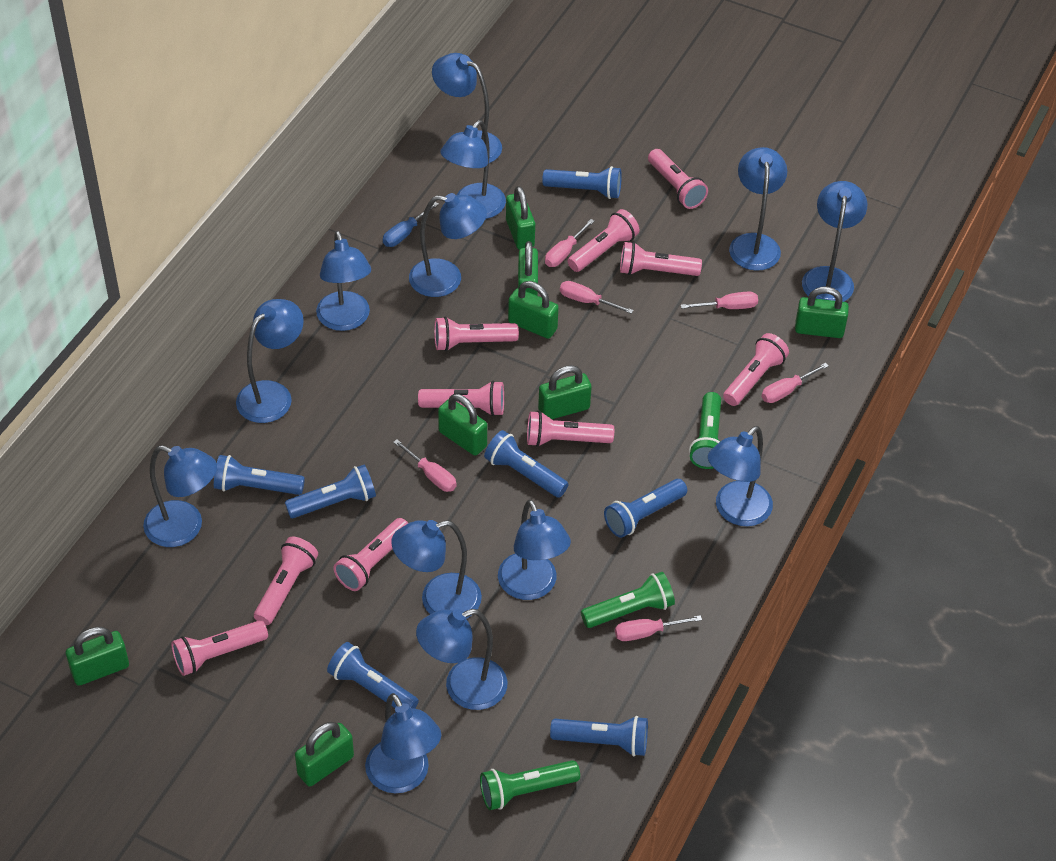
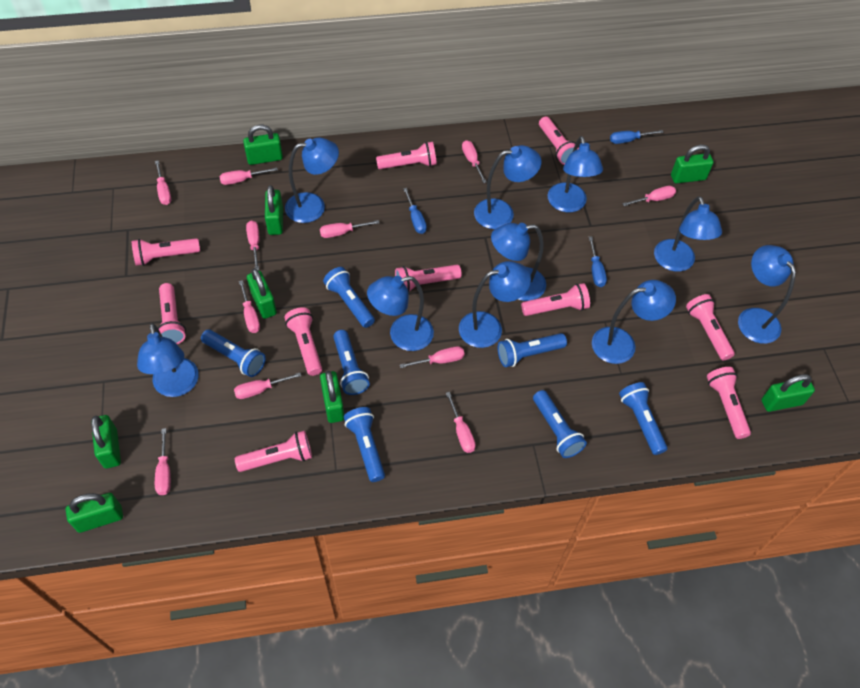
blue lamp: [143,445,217,547] [236,299,304,423] [316,231,371,331] [365,693,441,793] [391,520,482,619] [409,193,487,297] [416,609,507,710] [432,53,502,163] [440,120,506,219] [498,499,571,600] [708,426,773,526] [729,147,787,271] [802,181,867,302] = 13 -> [137,323,199,397] [285,138,339,223] [367,276,434,351] [459,261,531,348] [474,145,542,229] [491,223,546,301] [548,136,603,212] [592,280,676,364] [654,196,722,272] [738,245,796,344] = 10
blue screwdriver: [383,202,439,247] = 1 -> [403,188,427,234] [589,236,607,287] [610,130,664,144] = 3
green flashlight: [480,760,580,810] [581,572,675,628] [689,392,721,469] = 3 -> none = 0
pink screwdriver: [393,439,457,492] [545,219,595,267] [560,281,634,314] [615,615,702,641] [681,292,758,309] [761,363,829,403] = 6 -> [155,160,172,205] [155,428,171,495] [219,168,278,185] [234,373,301,399] [239,280,260,333] [246,221,259,270] [320,220,379,238] [400,346,465,368] [446,392,476,453] [462,140,486,183] [622,186,676,206] = 11

